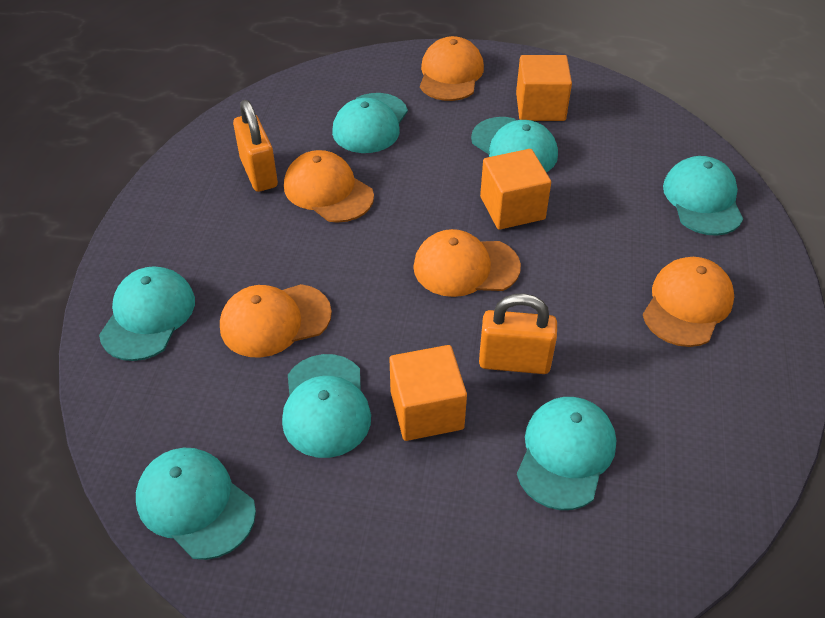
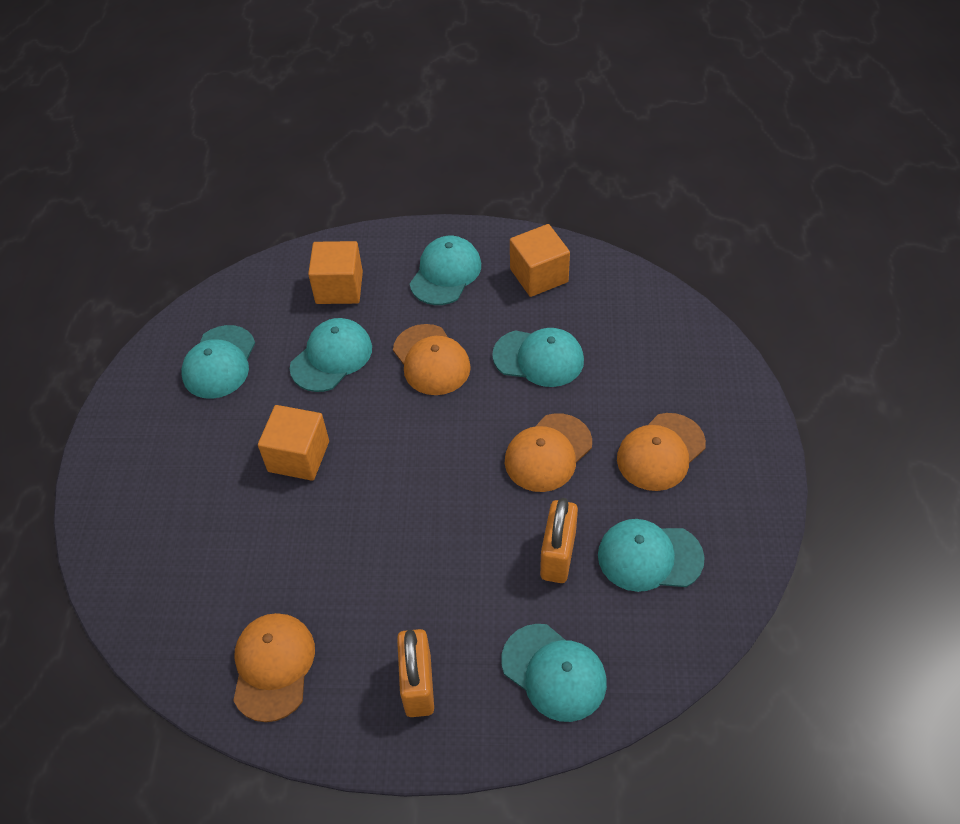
orange cap: [220,284,332,358] [284,150,374,223] [413,229,521,297] [420,36,484,101] [643,257,734,347] = 5 -> [233,613,315,722] [393,324,471,395] [505,413,592,492] [617,413,706,491] = 4
turquoise cap: [99,266,195,361] [136,448,256,560] [282,354,371,458] [332,93,408,153] [471,117,558,172] [517,397,616,510] [663,156,743,236] = 7 -> [181,325,255,399] [290,318,372,392] [410,236,481,305] [492,328,584,387] [501,624,607,722] [598,519,705,592] = 6

